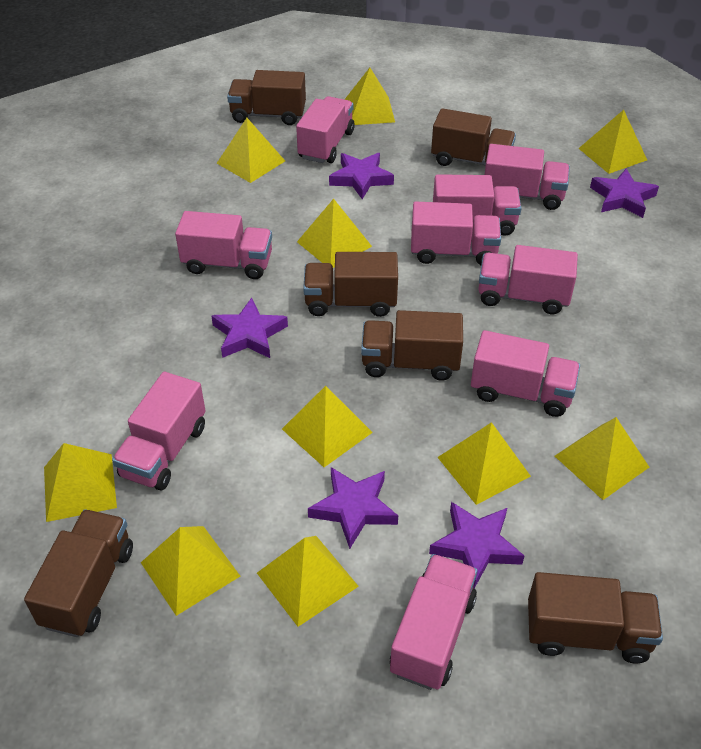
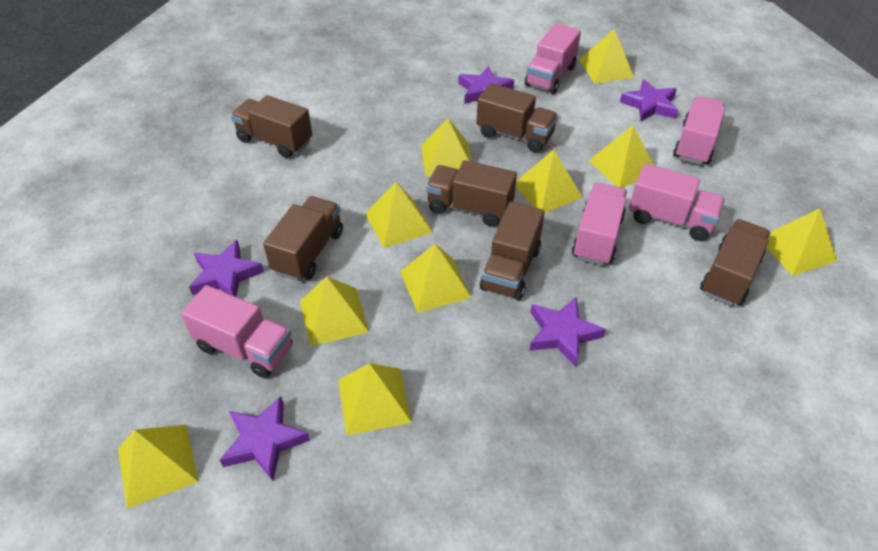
pink truck: [112,372,206,490] [175,211,272,279] [296,96,355,163] [390,554,477,690] [411,202,501,265] [433,174,522,236] [471,330,580,417] [478,245,578,314] [484,144,570,210] = 9 -> [181,285,292,378] [525,23,581,94] [572,183,627,265] [629,163,725,241] [673,96,725,165] = 5

